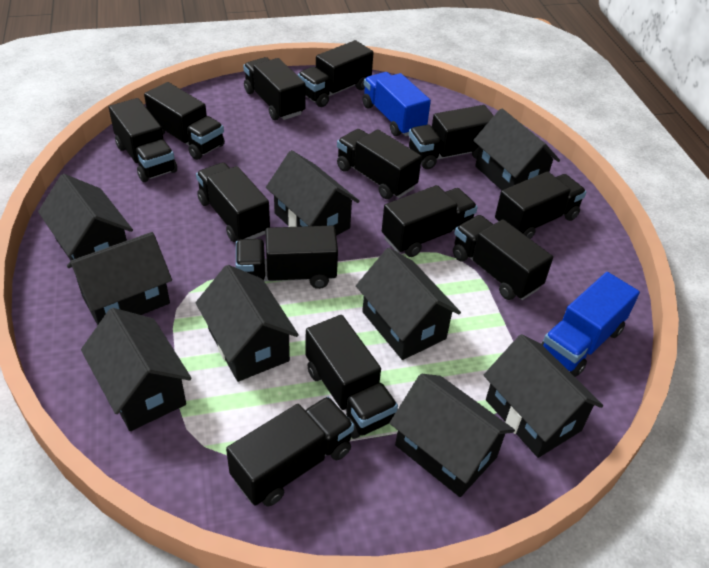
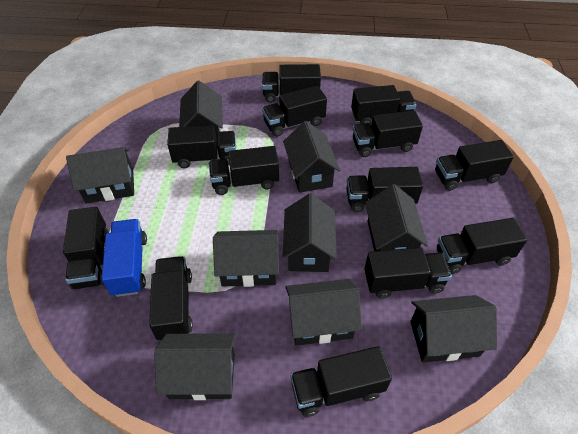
blue truck: [363,72,431,136] [541,272,640,377] = 2 -> [101,219,147,297] = 1

